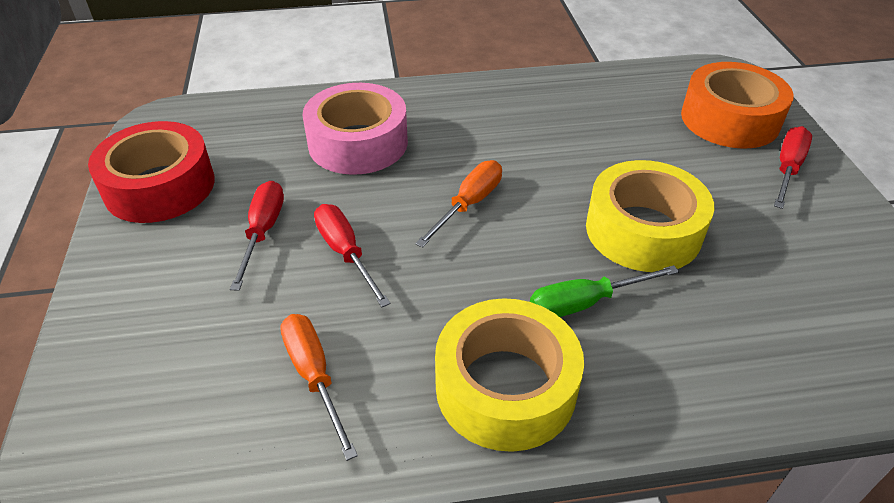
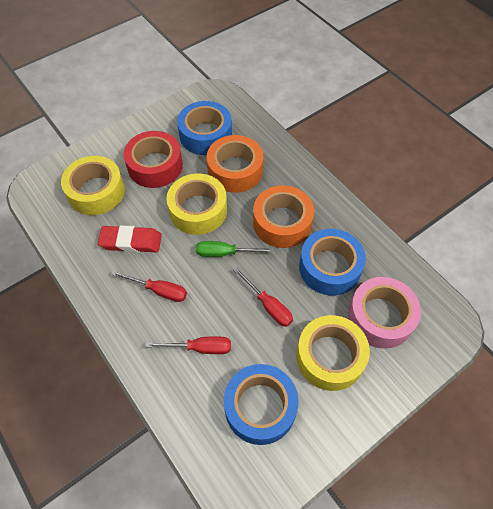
blue tape: none = 0 -> [177,101,232,155] [224,364,299,445] [299,229,366,295] = 3
orange screwdriver: [280,314,358,461] [415,160,502,248] = 2 -> none = 0
orange tape: [681,62,794,148] = 1 -> [207,135,263,193] [253,186,314,248] = 2
red eraser: none = 0 -> [98,225,162,253] = 1
yellow tape: [435,298,584,452] [586,160,714,272] = 2 -> [61,156,125,215] [166,174,227,235] [296,315,370,391] = 3

